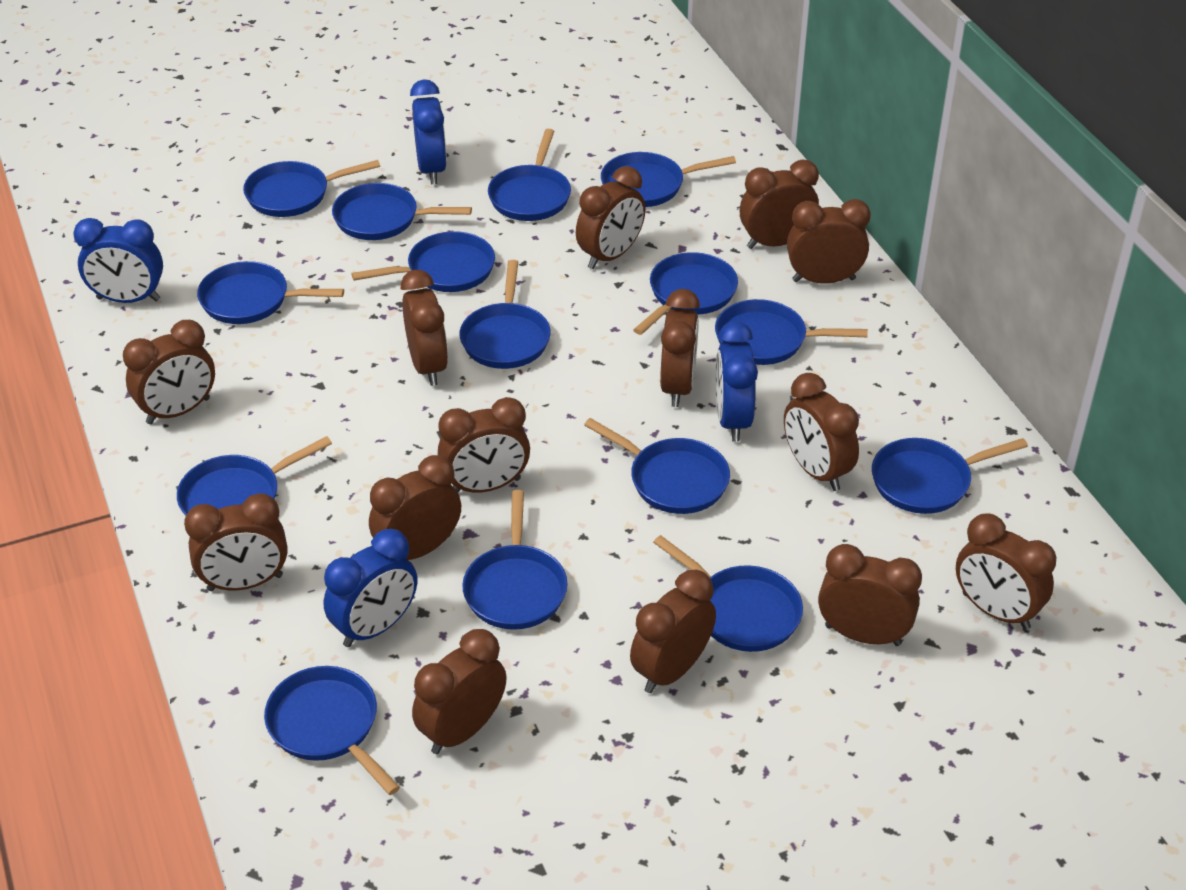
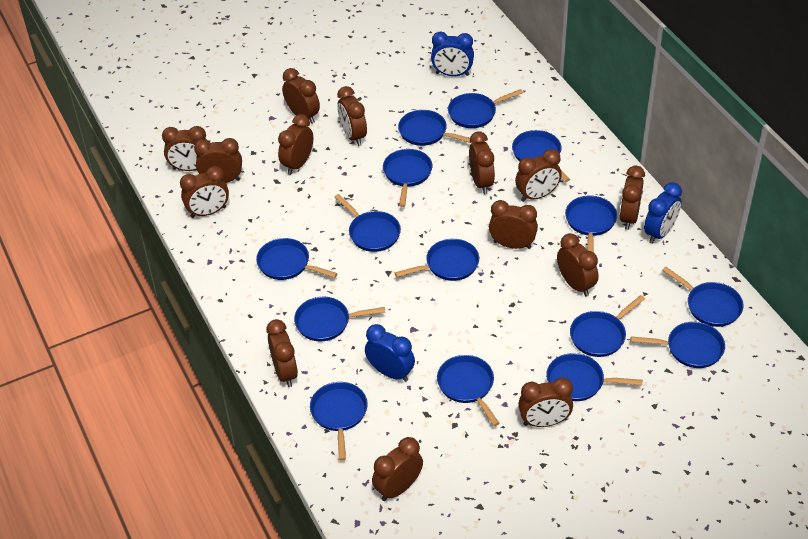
blue clock: [73,218,163,303] [323,529,417,647] [410,79,447,184] [716,321,758,442] = 4 -> [365,324,415,382] [431,32,474,76] [644,182,682,244] = 3

